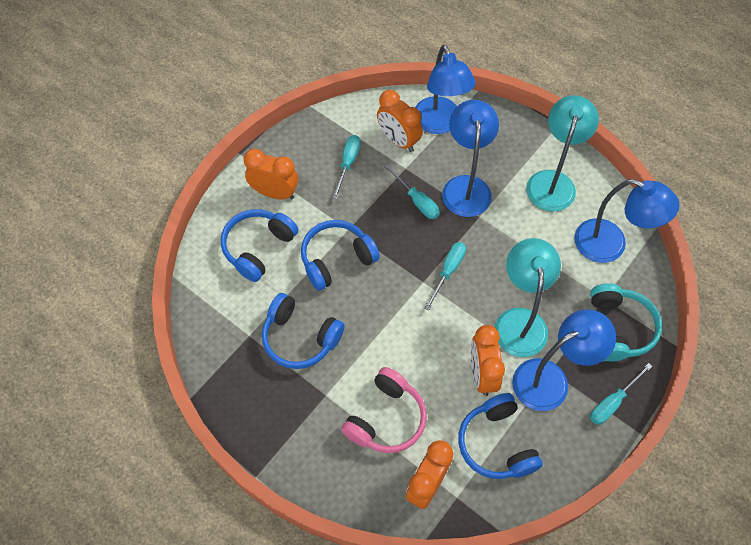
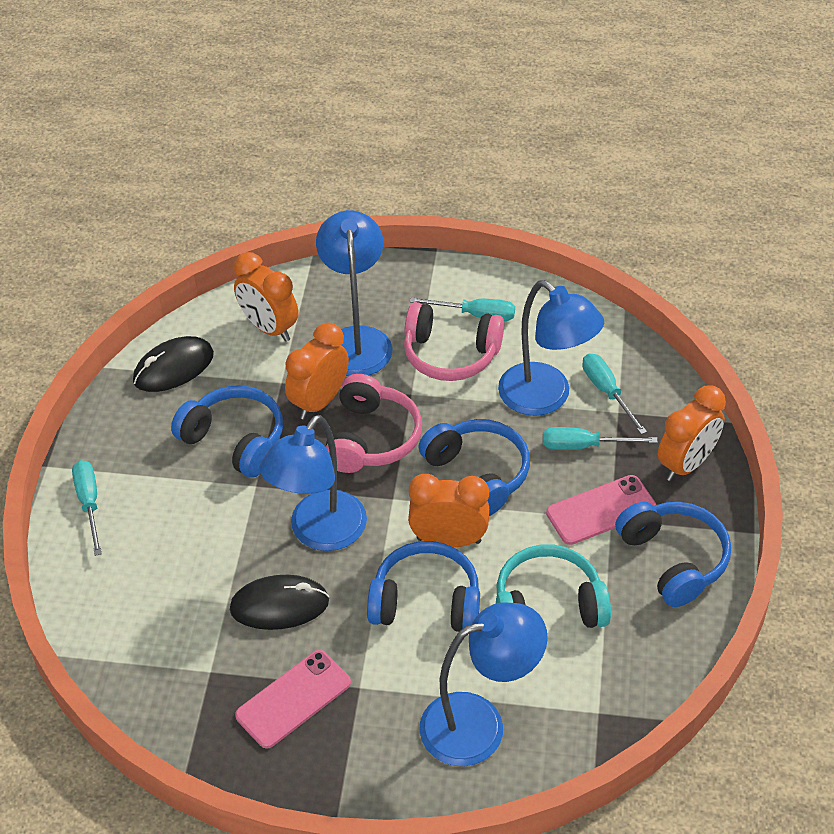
black mouse: none = 0 -> [133,336,214,392] [230,575,329,630] = 2
pink headphones: [341,367,427,453] = 1 -> [326,374,422,473] [404,302,504,381] = 2
pink phone: none = 0 -> [235,650,351,749] [546,475,656,545] = 2
turquoise lamp: [495,238,561,357] [526,95,599,212] = 2 -> none = 0

